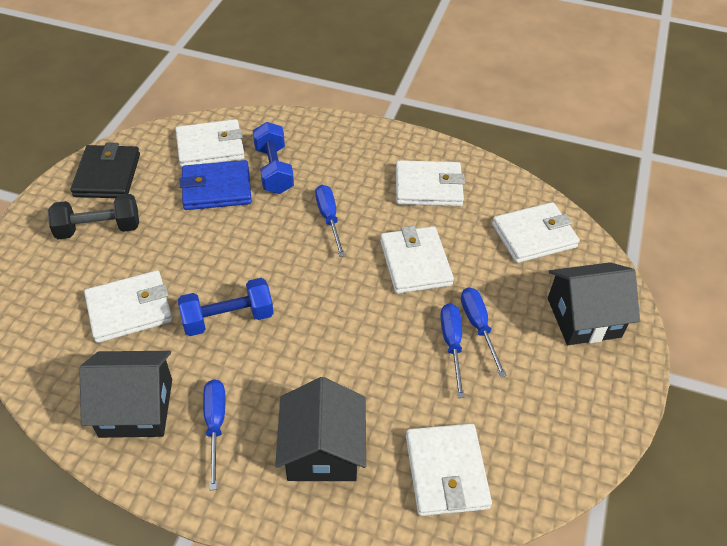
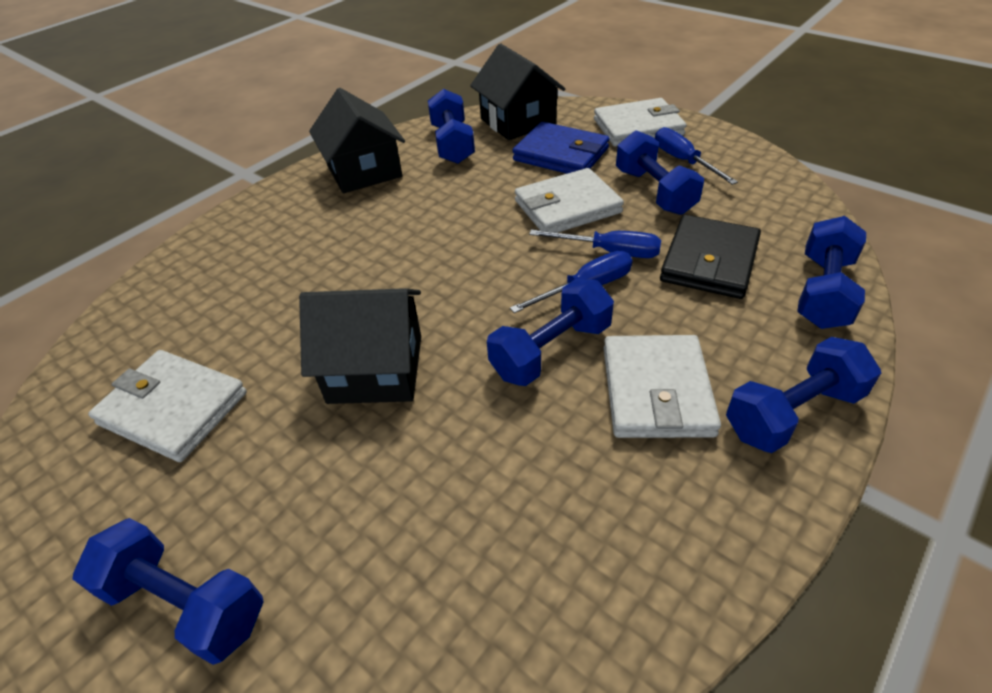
black dumbbell: [48,194,139,239] = 1 -> none = 0
blue dumbbell: [178,278,274,336] [253,122,294,194] = 2 -> [72,518,264,665] [428,89,475,164] [487,279,614,386] [616,130,704,215] [726,337,881,453] [797,216,866,329] = 6
blue screwdriver: [203,380,225,490] [315,185,345,257] [440,303,465,398] [461,287,507,377] = 4 -> [510,251,633,313] [529,230,661,258] [655,127,738,185] = 3
white wallet: [84,270,173,343] [175,119,245,167] [380,226,454,294] [396,160,465,206] [406,424,492,516] [492,202,580,263] = 6 -> [88,350,247,462] [515,168,624,233] [594,98,687,147] [604,335,721,438] = 4

